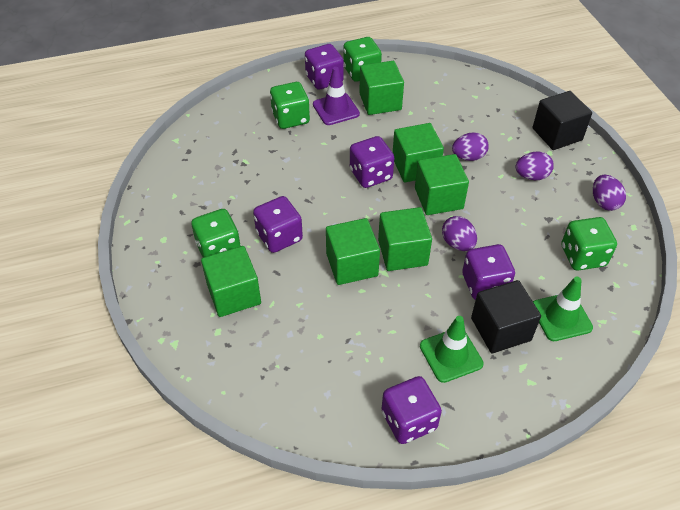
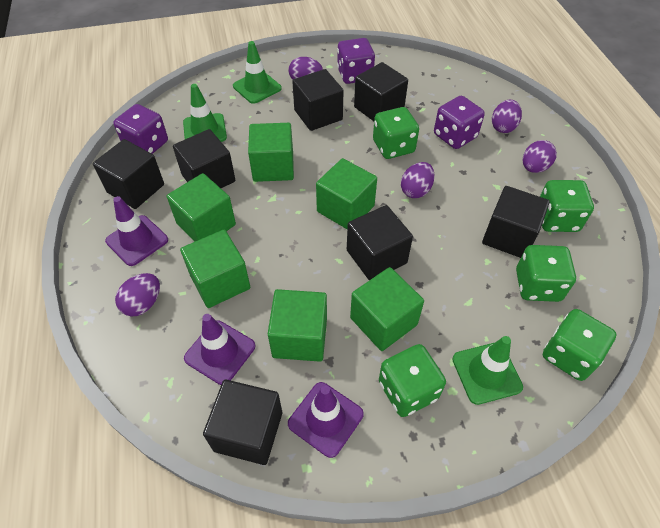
black cube: [471,280,541,353] [532,91,592,150] = 2 -> [93,139,164,209] [173,129,235,188] [203,379,282,465] [292,69,344,131] [347,205,413,280] [354,62,408,121] [482,186,550,258] = 7
green dice: [191,209,241,258] [270,82,310,129] [343,37,382,82] [561,217,617,271] = 4 -> [373,107,419,159] [379,344,446,417] [516,245,576,302] [540,180,594,232] [543,309,616,381] = 5
green traffic cone: [420,316,484,383] [533,277,593,341] = 2 -> [183,84,227,142] [233,41,282,104] [452,336,523,405] = 3
purple dice: [253,196,303,253] [305,44,344,90] [350,136,394,188] [382,376,442,444] [462,244,515,300] = 5 -> [113,104,168,154] [337,38,375,84] [434,96,485,149] = 3
purple egg: [442,216,477,251] [452,132,489,161] [515,152,554,180] [593,175,626,211] = 4 -> [115,273,160,316] [289,57,323,80] [401,162,435,198] [492,100,522,133] [523,140,557,173] = 5
purple traffic cone: [313,67,360,125] = 1 -> [105,196,168,266] [184,314,255,385] [288,382,364,458] = 3

